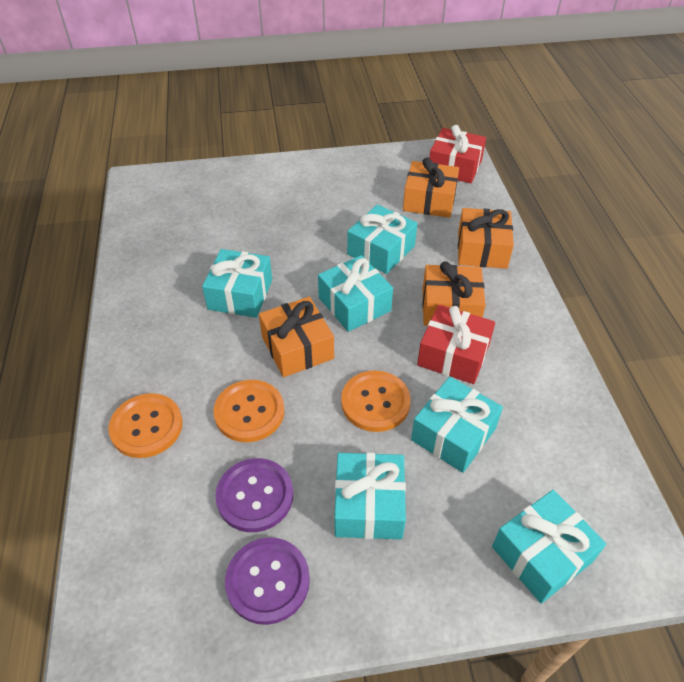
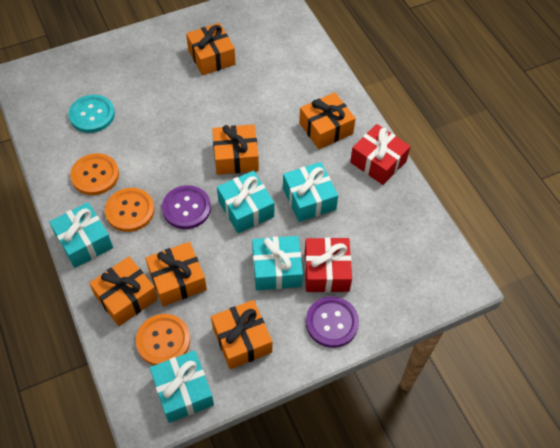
orange gift: [259,297,334,377] [403,157,459,218] [422,261,486,326] [458,208,514,269] = 4 -> [89,256,158,326] [145,242,207,306] [186,23,236,75] [211,300,272,369] [212,124,259,175] [299,92,356,149] = 6
turquoise button: none = 0 -> [68,95,115,133] = 1
turquoise gift: [202,249,272,318] [318,255,393,332] [334,453,406,539] [347,204,417,274] [411,377,503,473] [492,490,606,604] = 6 -> [49,202,113,268] [150,350,214,423] [217,171,274,233] [252,236,303,290] [283,162,338,222] = 5

